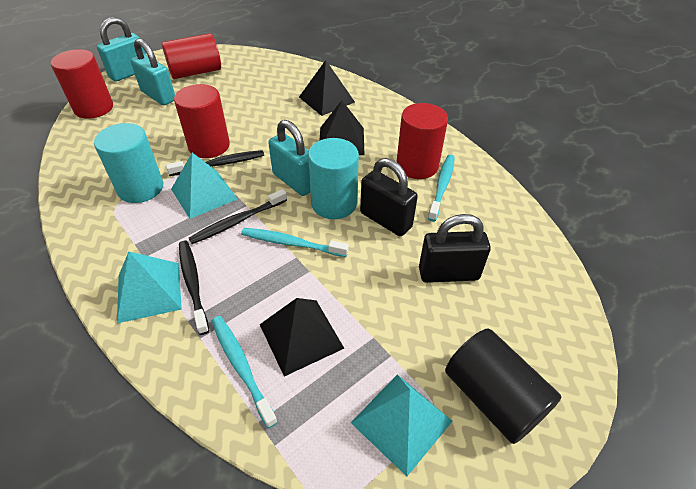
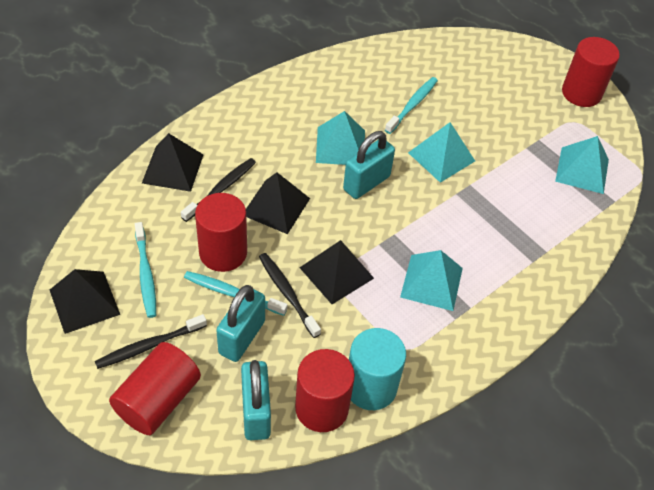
black cylinder: [445,329,562,444] = 1 -> none = 0
black padlock: [360,158,418,236] [419,214,491,283] = 2 -> none = 0
black pyramid: [260,298,345,376] [299,60,355,116] [319,100,364,155] = 3 -> [50,269,120,334] [142,133,203,192] [246,172,310,234] [299,240,374,304] = 4
turquoise cylinder: [94,123,163,203] [308,138,359,219] = 2 -> [349,328,406,410] = 1
turquoise pyramid: [117,252,182,323] [171,153,237,219] [351,374,453,476] = 3 -> [316,111,365,165] [400,250,463,311] [408,122,475,183] [555,136,609,194] = 4

